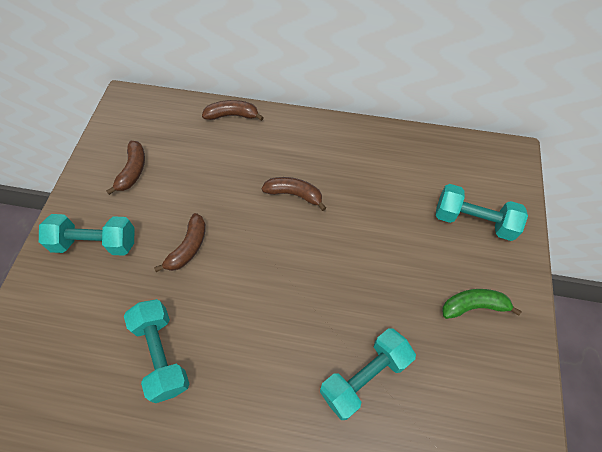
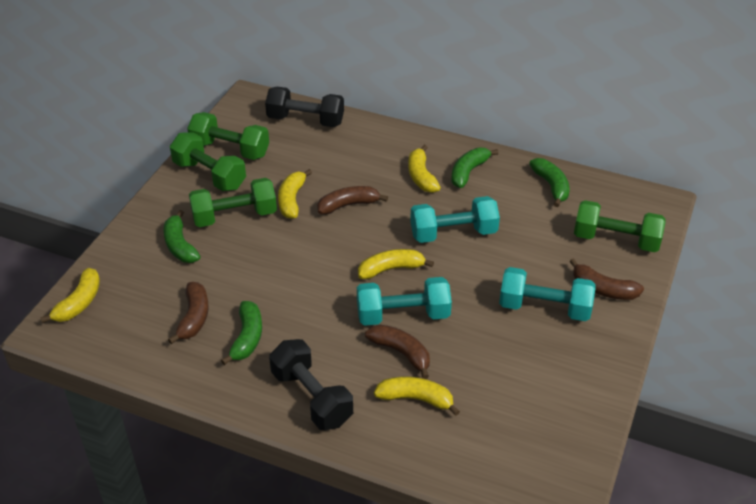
black dumbbell: none = 0 -> [265,87,344,127] [269,339,353,430] = 2
green banana: [442,289,522,319] = 1 -> [163,210,201,263] [221,301,262,365] [451,148,499,188] [529,158,570,207] = 4
green dumbbell: none = 0 -> [170,132,246,191] [187,112,269,160] [189,178,277,227] [574,200,666,252] = 4
turquoise dumbbell: [39,214,135,256] [124,299,189,403] [320,328,416,420] [436,184,528,241] = 4 -> [357,277,452,326] [410,196,500,243] [499,267,595,321] = 3
yellow banana: none = 0 -> [40,268,100,323] [278,169,312,219] [358,249,434,279] [374,377,460,416] [408,145,441,193] = 5

